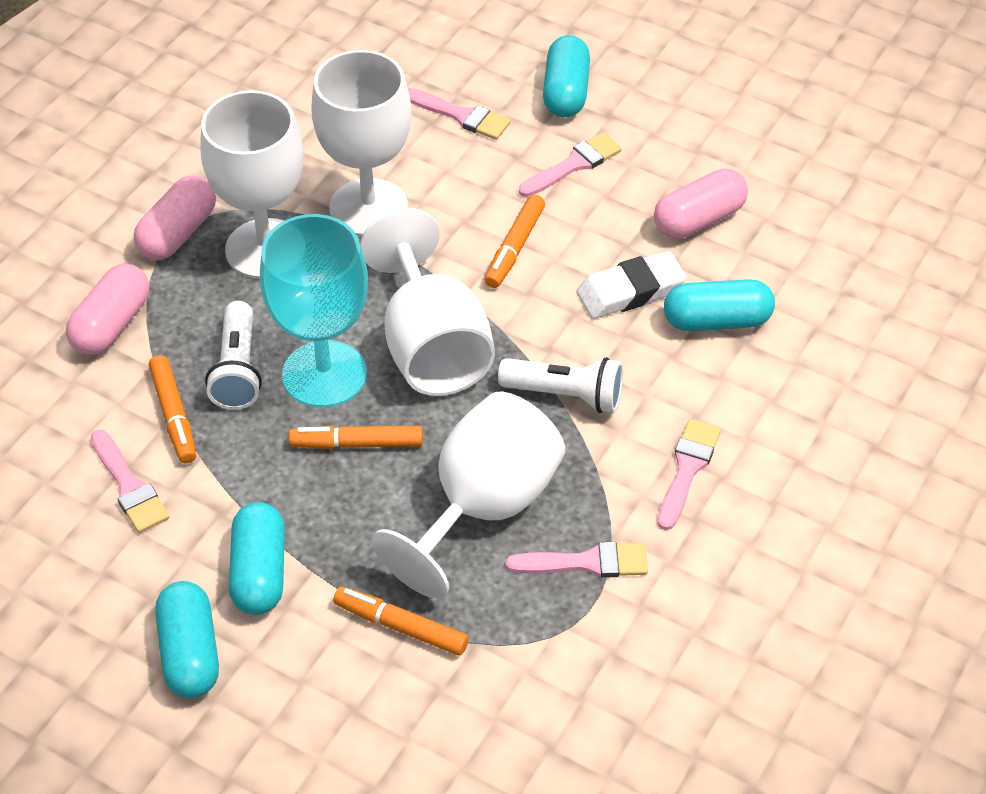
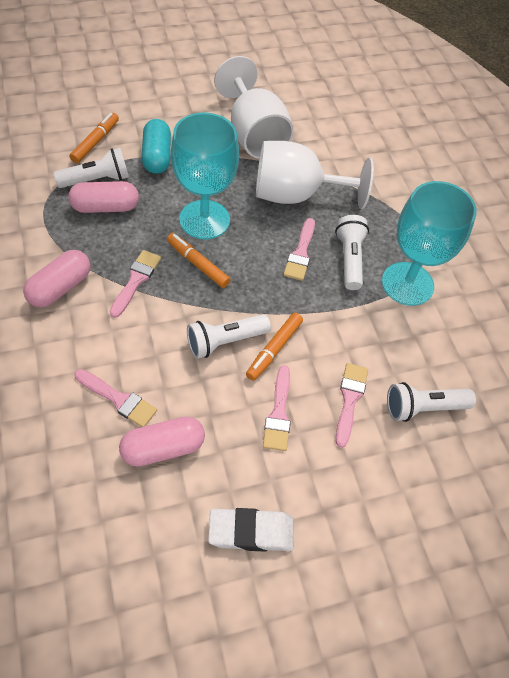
orange marker: [149,355,196,463] [289,426,423,449] [333,587,469,656] [485,195,545,288] = 4 -> [70,113,119,163] [167,233,230,288] [246,313,303,381] = 3
turquoise capsule: [155,581,219,698] [229,502,285,615] [543,35,590,117] [664,279,775,331] = 4 -> [142,119,171,174] = 1
turquoise goblet: [260,214,368,408] = 1 -> [171,112,239,240] [382,181,477,306] = 2
white flashlight: [205,301,262,410] [498,357,623,413] = 2 -> [54,148,129,188] [187,314,271,359] [335,215,369,290] [387,382,476,422] = 4
white goblet: [201,90,303,279] [311,50,411,236] [360,208,495,396] [372,392,565,599] = 4 -> [214,56,294,159] [256,141,374,209] = 2

